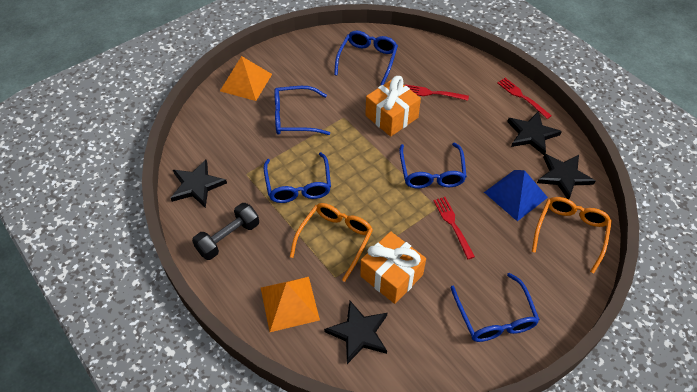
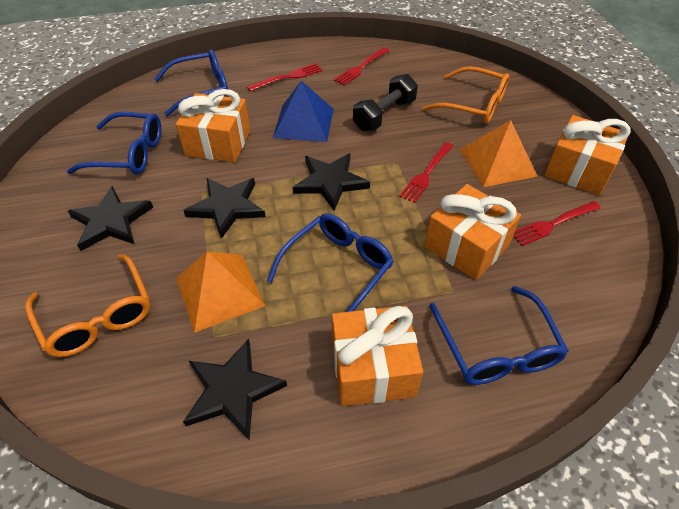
blue glasses: [264,152,331,203] [274,86,330,135] [334,31,398,85] [399,143,467,189] [450,273,540,342] = 5 -> [67,112,161,174] [154,49,229,116] [267,213,394,312] [429,286,569,385] = 4
orange gift: [360,231,426,304] [365,76,421,137] = 2 -> [176,89,250,162] [332,306,423,406] [425,184,521,280] [544,115,631,195] = 4
red fork: [405,84,469,101] [433,197,475,259] [497,78,552,119] = 3 -> [247,63,322,91] [334,47,390,86] [399,142,453,203] [514,201,601,246] = 4

